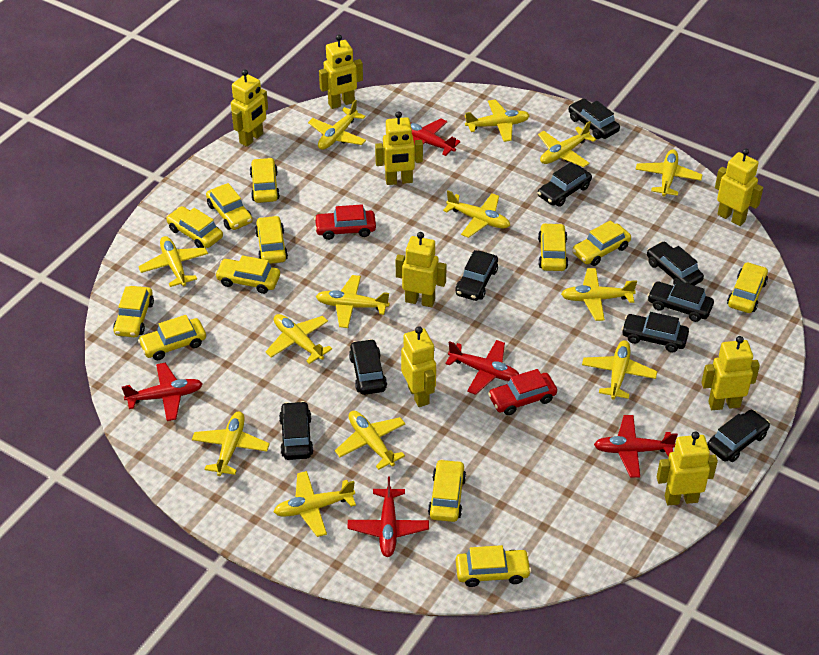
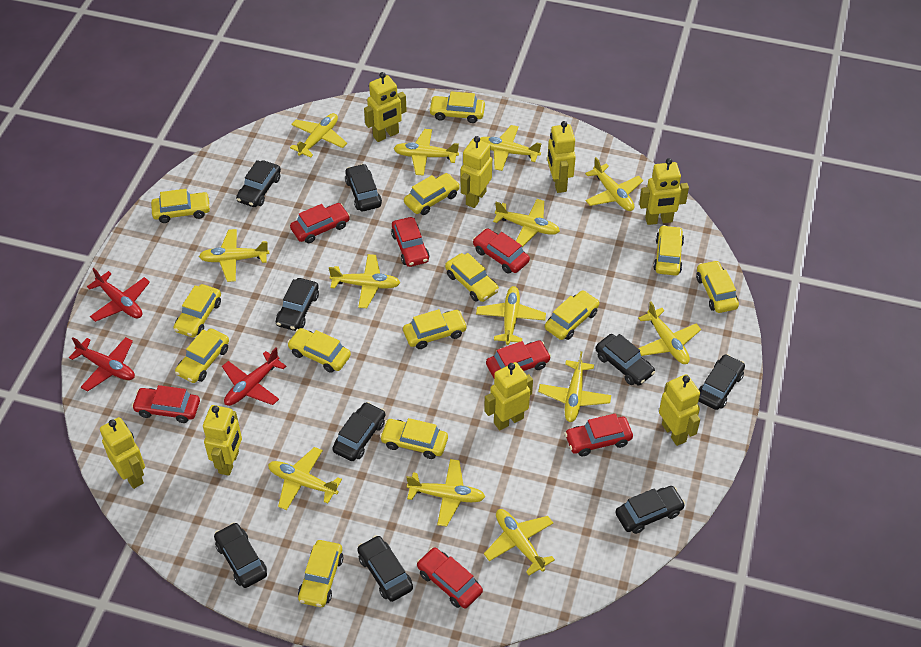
red car: [314,204,376,240] [488,369,557,415] = 2 -> [132,385,200,423] [290,203,350,243] [391,217,429,267] [417,547,483,609] [473,228,530,274] [486,340,551,378] [565,413,633,457] = 7
red plane: [122,363,203,421] [347,476,429,557] [410,118,460,156] [445,340,519,395] [594,415,678,478] = 5 -> [69,337,135,391] [87,268,150,322] [222,348,286,406] = 3
yellow car: [113,286,154,337] [138,315,206,360] [166,206,223,248] [206,183,252,230] [215,255,280,294] [250,158,280,203] [255,216,288,264] [428,459,466,522] [456,545,531,587] [538,223,568,271] [572,220,631,266] [727,262,768,313] = 12 -> [151,189,210,223] [173,284,221,337] [175,328,229,383] [287,328,351,373] [298,540,343,607] [380,418,448,459] [403,309,467,349] [404,173,460,215] [429,91,485,123] [445,253,499,302] [545,290,599,340] [653,225,684,276] [696,260,739,313] = 13

